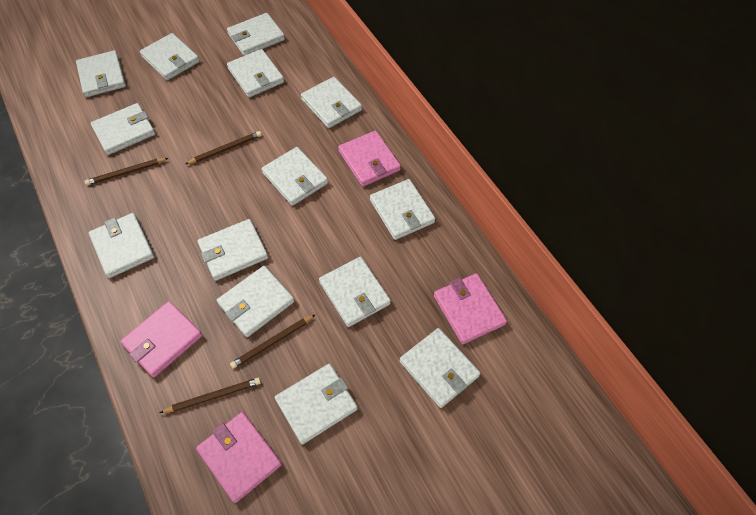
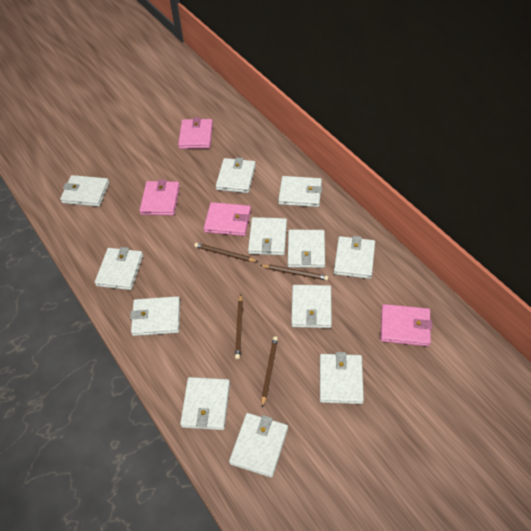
white wallet: [76,50,126,97] [88,213,155,278] [91,103,155,155] [140,33,200,80] [197,219,268,281] [217,266,294,337] [227,13,285,56] [227,49,284,97] [261,147,328,206] [274,364,358,444] [301,77,362,128] [319,257,391,327] [370,179,435,240] [400,328,480,408] = 14 -> [60,175,109,207] [95,247,143,290] [130,296,180,336] [180,377,230,430] [216,157,256,193] [229,413,288,478] [248,217,287,255] [278,176,322,207] [288,230,325,268] [291,285,332,328] [320,352,364,404] [334,236,375,279] = 12

